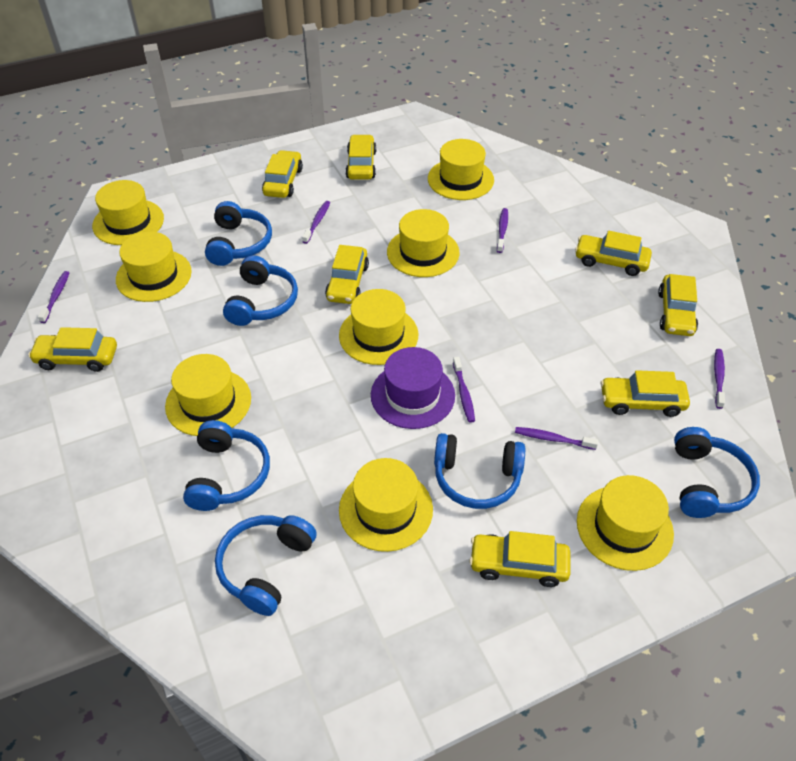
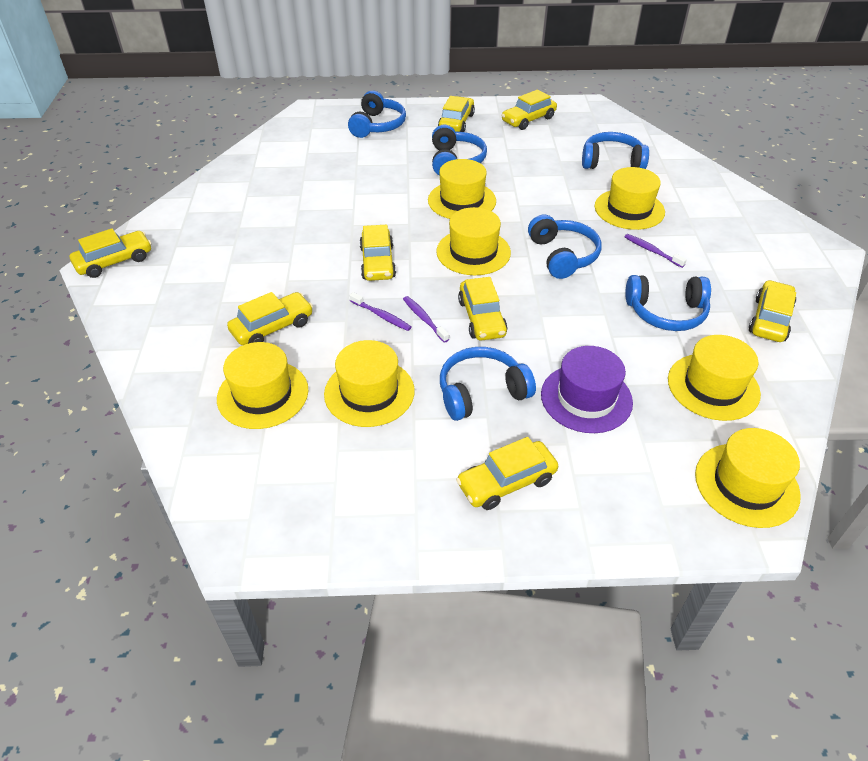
purple toothbrush: [38,271,70,323] [302,201,330,244] [453,357,475,423] [497,208,508,253] [515,427,598,450] [714,349,725,409] = 6 -> [349,292,411,331] [403,296,449,343] [625,234,687,268] = 3
yellow hat: [92,180,164,245] [116,232,192,302] [165,354,251,436] [339,289,418,365] [339,458,433,552] [387,209,460,277] [428,139,494,200] [577,475,674,571] = 8 -> [217,342,308,429] [324,340,415,427] [428,159,496,219] [436,207,511,275] [594,167,665,230] [668,335,761,421] [695,428,801,528] = 7

